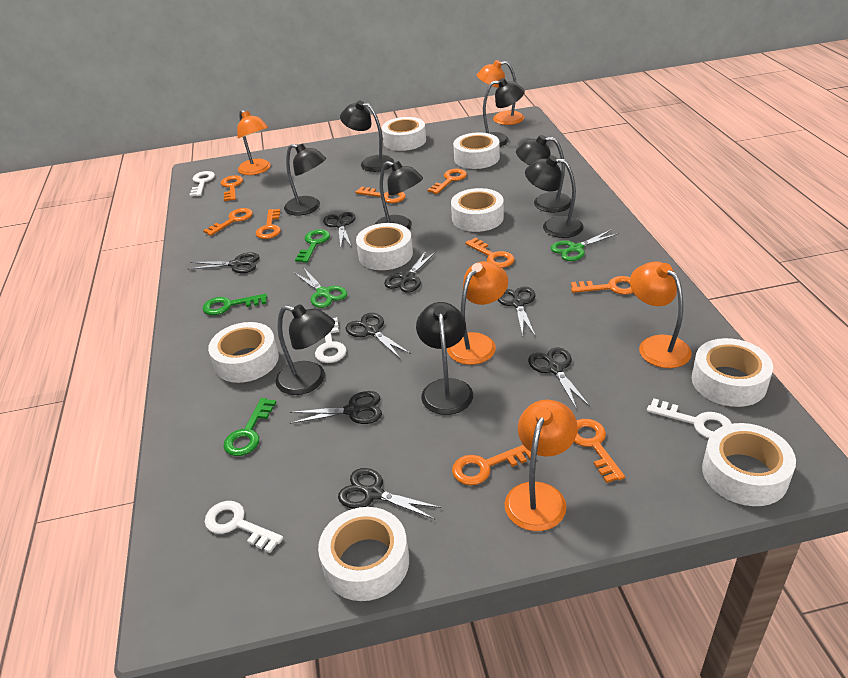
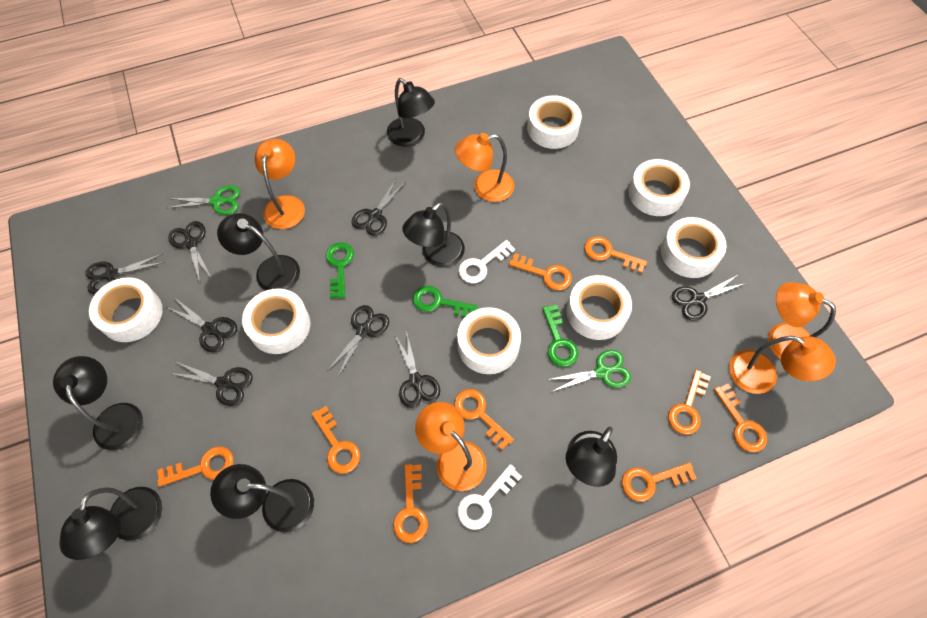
black lamp: [275,304,335,395] [284,143,326,216] [340,100,394,172] [374,161,423,229] [416,302,473,415] [483,78,525,147] [516,135,571,213] [525,155,584,238] = 8 -> [53,356,143,450] [60,487,162,560] [210,464,314,532] [217,213,300,290] [387,78,435,147] [402,202,465,267] [566,426,617,487] = 7
white key: [189,171,215,196] [205,501,283,553] [315,317,346,363] [647,398,732,439] = 4 -> [457,464,522,530] [458,240,515,283] = 2
white tape: [208,322,279,383] [318,507,409,601] [356,223,413,270] [382,117,426,151] [451,188,504,232] [453,132,500,169] [692,338,773,407] [702,423,796,506] = 8 -> [89,277,163,342] [242,288,310,354] [457,307,521,374] [527,95,582,149] [567,275,632,340] [629,159,690,216] [661,217,727,278] = 7

